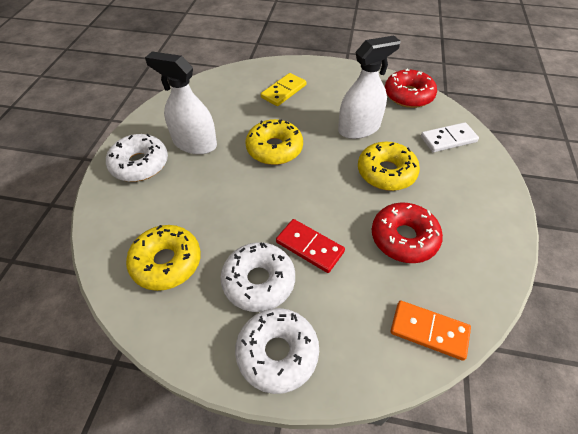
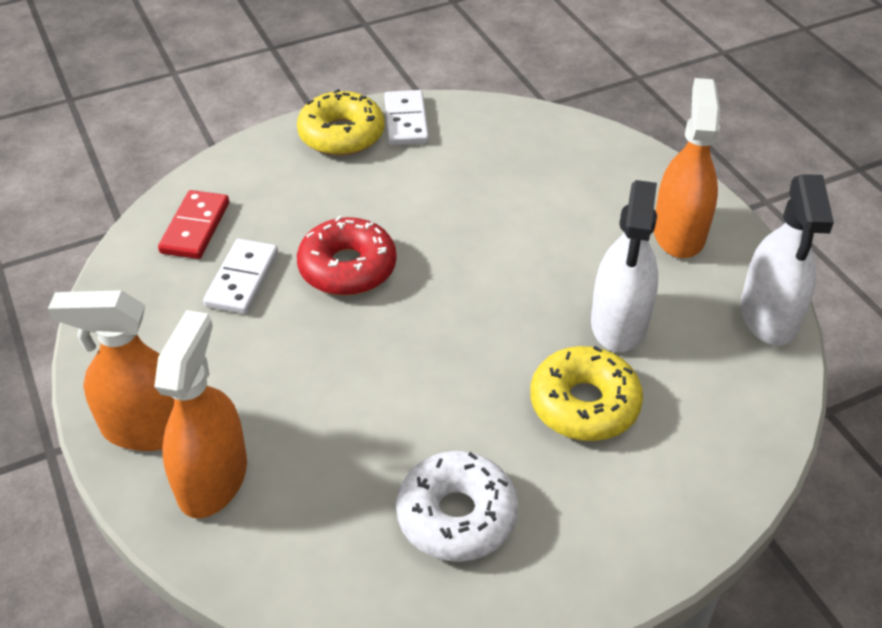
orange domino: [390,301,471,360] = 1 -> none = 0
orange spray bottle: none = 0 -> [48,290,174,451] [154,310,247,518] [654,78,720,258] = 3
red donut: [372,202,443,263] [385,69,437,108] = 2 -> [297,216,397,296] = 1
white domino: [421,122,479,152] = 1 -> [203,239,278,314] [384,90,429,146] = 2
white donut: [106,134,168,182] [220,242,295,312] [235,308,319,394] = 3 -> [396,451,518,562] = 1
yellow domino: [261,73,306,106] = 1 -> none = 0
yellow donut: [126,225,201,291] [246,119,303,165] [358,142,420,191] = 3 -> [297,89,384,156] [530,346,643,441] = 2

